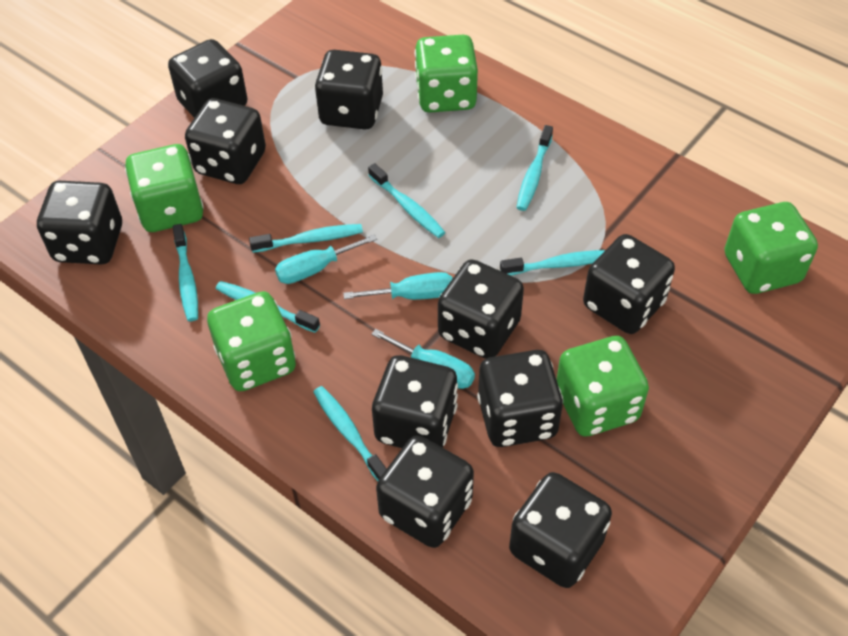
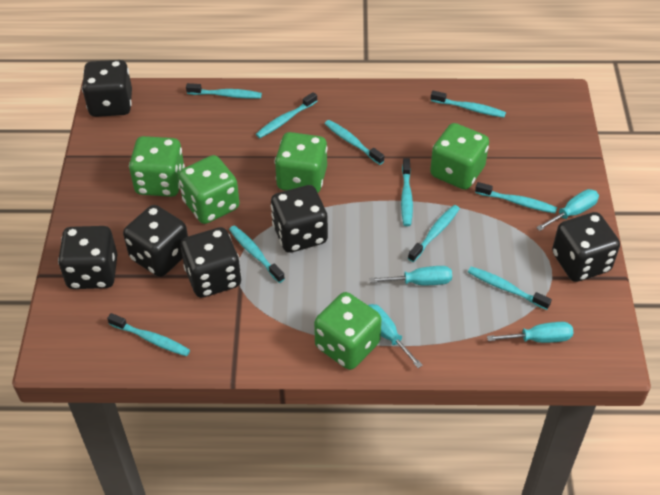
black dice: [37,181,122,265] [168,39,248,118] [185,98,266,184] [315,50,383,129] [372,355,458,448] [376,435,474,548] [438,259,524,359] [477,350,563,447] [509,472,612,588] [583,234,675,334] = 10 -> [58,226,117,289] [82,60,132,117] [123,205,188,277] [181,227,241,298] [271,185,328,253] [552,212,620,282] = 6
turquoise screwdriver: [275,234,377,284] [343,272,453,300] [372,329,475,389] = 3 -> [368,304,423,368] [369,266,452,285] [487,322,574,343] [536,189,599,231] = 4
turquoise toothbrush: [173,224,198,321] [216,281,320,333] [249,224,363,253] [313,386,387,481] [368,163,445,238] [500,250,605,276] [516,125,553,211] = 7 -> [107,313,190,356] [186,83,262,99] [229,225,285,283] [256,92,317,138] [325,120,384,165] [401,158,413,226] [408,205,460,262] [431,91,506,118] [468,267,552,310] [475,182,557,213] = 10

